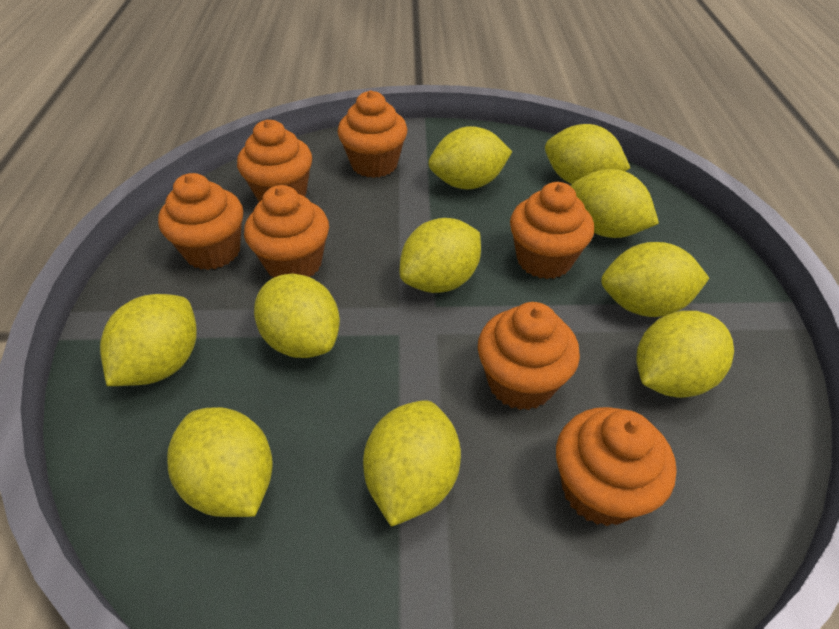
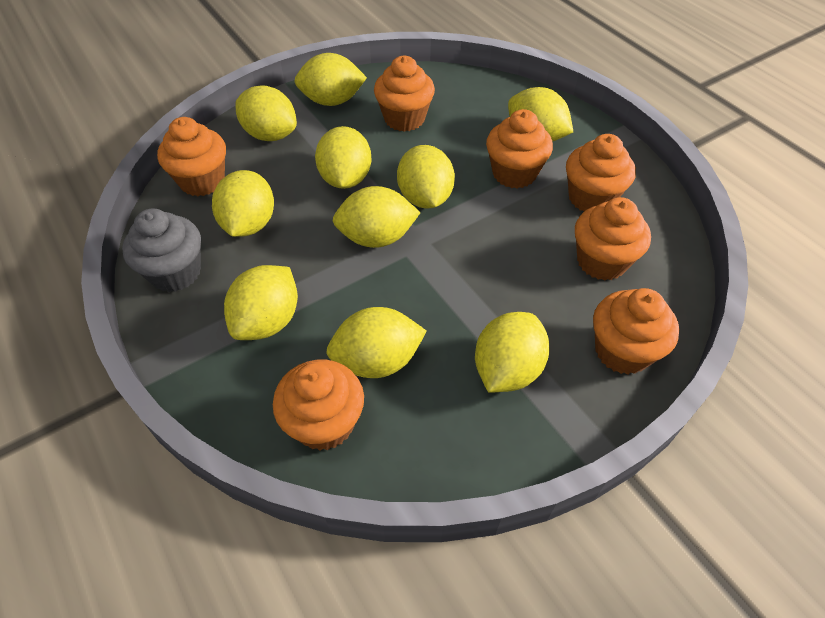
grey cupcake: none = 0 -> [122,209,201,292] = 1

